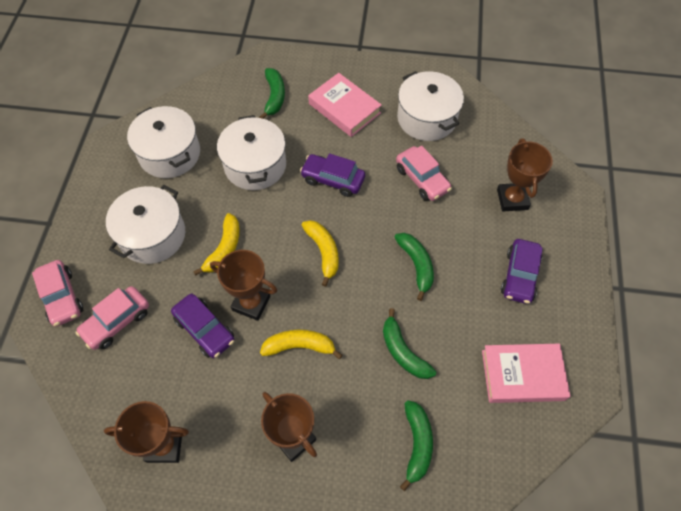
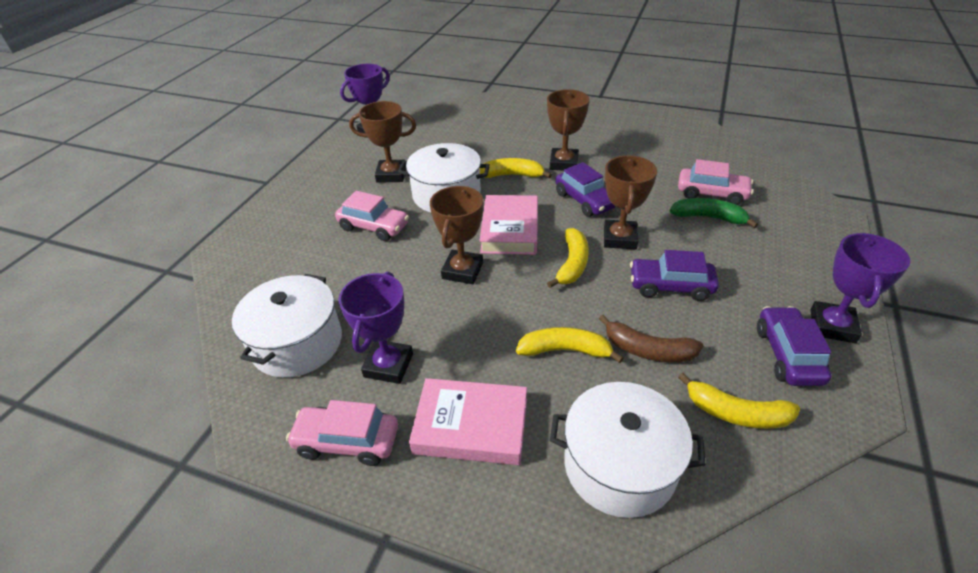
brown banana: none = 0 -> [599,315,704,362] = 1
green banana: [259,68,285,119] [383,308,436,379] [394,233,434,301] [400,400,433,491] = 4 -> [670,198,758,228] = 1
purple trophy: none = 0 -> [338,272,413,384] [340,64,390,138] [810,233,910,343] = 3
white pot: [106,185,185,264] [127,106,200,178] [217,115,286,190] [397,71,464,141] = 4 -> [232,274,342,378] [398,143,490,212] [550,382,706,518] = 3
yellow banana: [193,213,240,276] [260,330,343,359] [302,220,339,287] = 3 -> [480,158,552,178] [516,327,624,363] [547,228,589,288] [678,373,800,429] = 4

